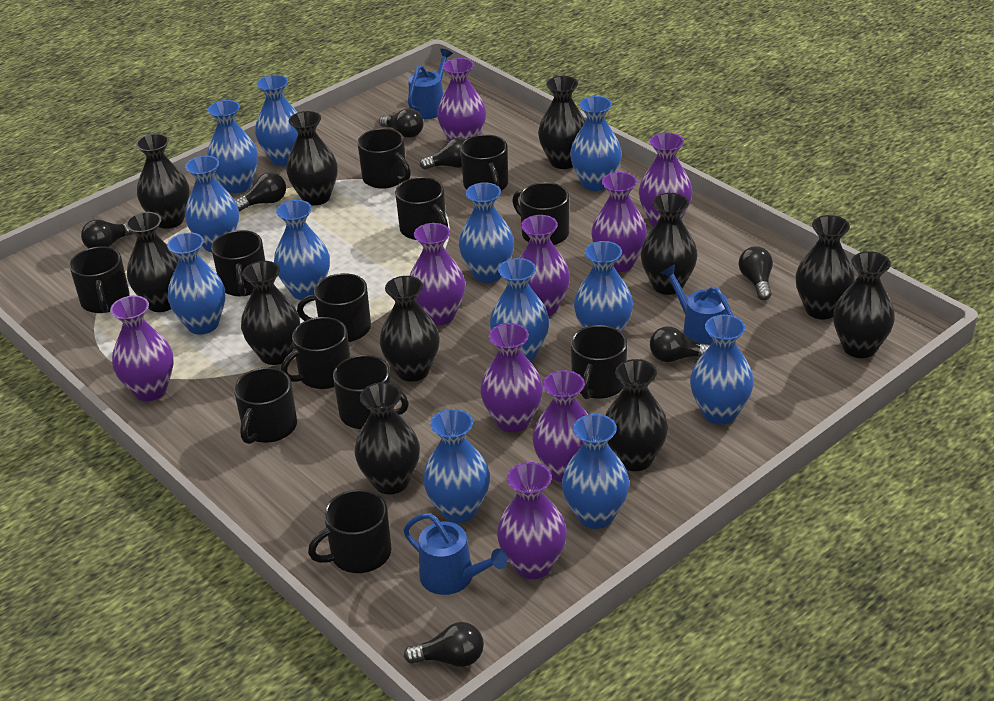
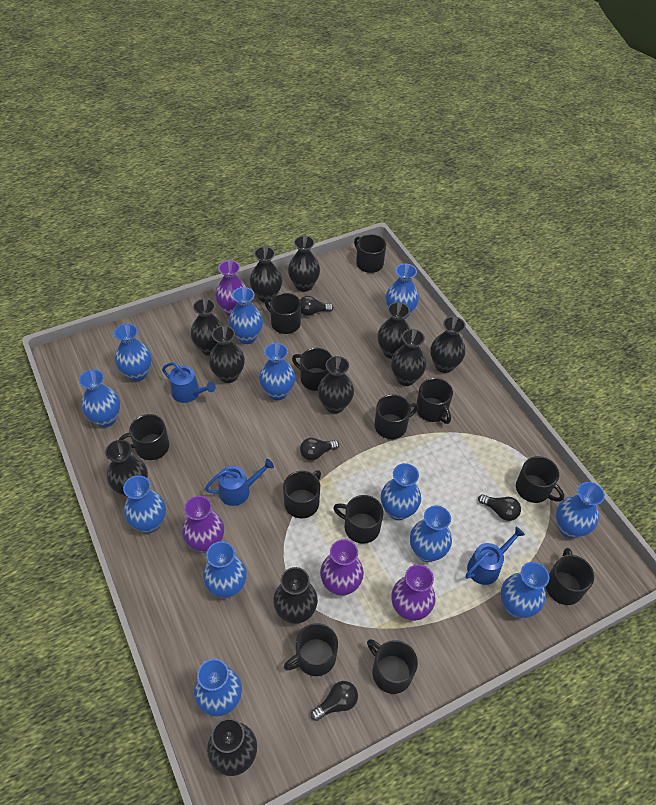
black light bulb: [81,220,134,249] [235,172,286,211] [379,108,424,138] [404,622,484,667] [420,138,466,170] [650,326,710,362] [739,246,773,300] = 7 -> [300,296,334,316] [300,438,339,461] [311,681,358,721] [478,494,521,521] = 4
purple vase: [110,296,173,401] [410,223,465,326] [437,58,486,141] [480,323,543,432] [497,462,567,579] [519,215,570,316] [533,370,588,482] [591,172,647,272] [639,132,693,227] = 9 -> [182,496,224,553] [215,260,246,316] [320,539,364,596] [391,564,436,621] = 4

